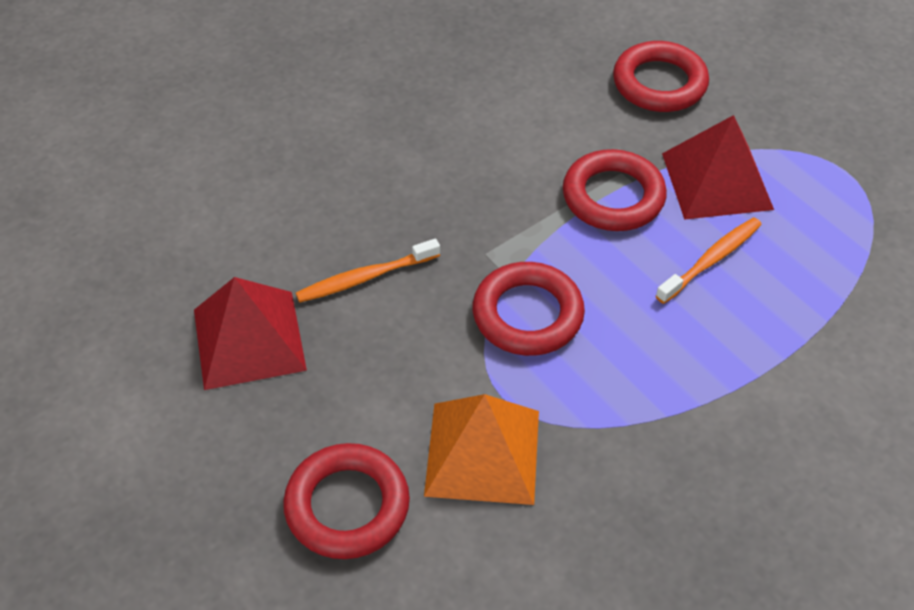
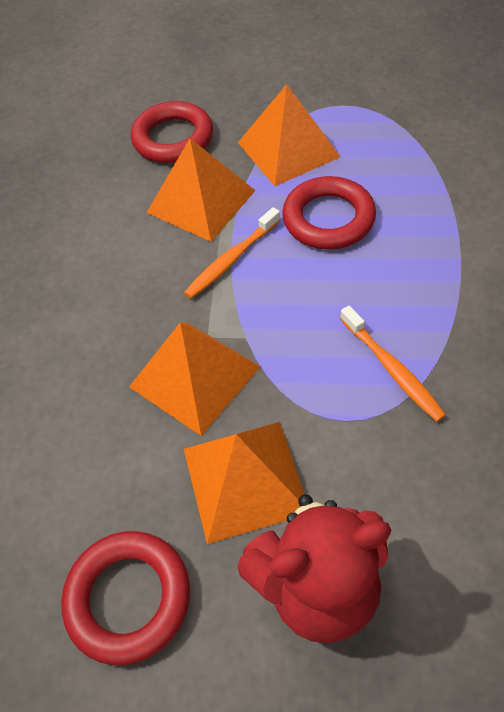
orange pyramid: [424,394,539,505] = 1 -> [129,322,260,436] [146,138,256,242] [184,422,304,544] [238,84,341,186] = 4
red pyramid: [194,277,307,390] [662,115,774,220] = 2 -> none = 0
red ring: [283,443,410,559] [472,262,585,356] [563,149,667,231] [613,41,709,112] = 4 -> [61,531,190,665] [131,101,213,163] [282,176,376,250] = 3
red teddy bear: none = 0 -> [238,494,391,643] = 1

